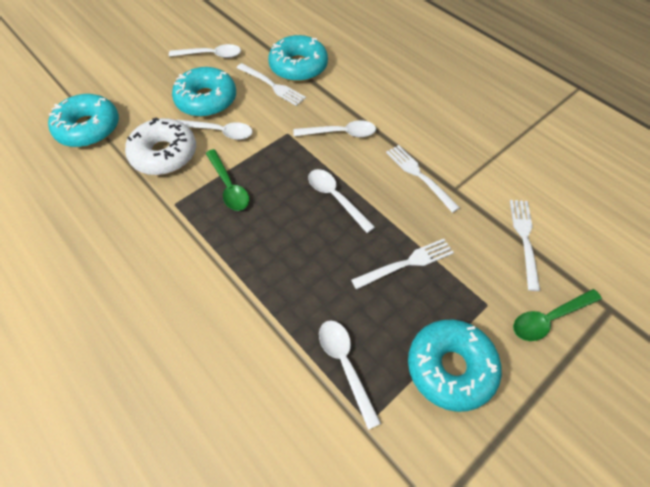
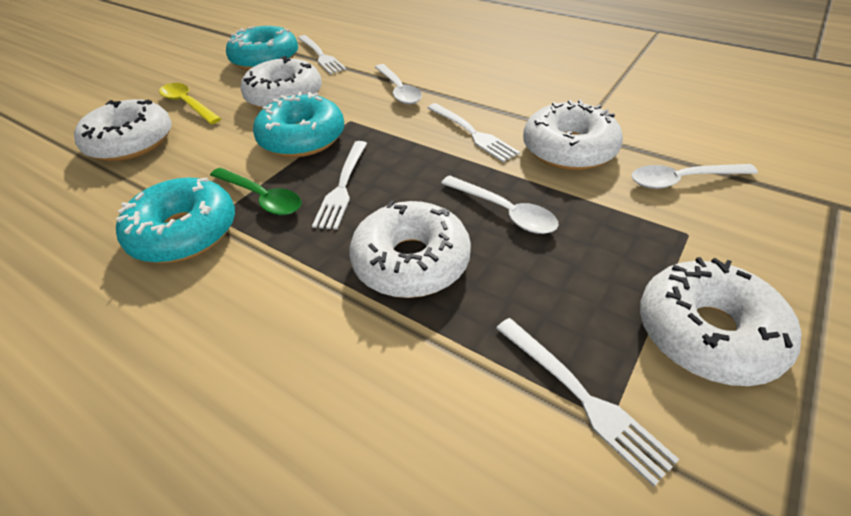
green spoon: [206,149,249,211] [513,289,602,341] = 2 -> [210,168,301,215] = 1
turquoise donut: [48,94,119,147] [172,67,236,117] [268,35,328,82] [408,320,502,412] = 4 -> [116,177,235,263] [226,26,298,70] [253,92,344,157] = 3
white donut: [125,118,196,175] = 1 -> [74,99,172,161] [240,56,322,109] [349,201,471,298] [523,100,623,170] [640,257,802,386] = 5
white spoon: [169,44,241,58] [178,120,253,140] [293,120,376,137] [308,169,375,233] [319,321,381,430] = 5 -> [375,64,422,105] [441,176,559,234] [631,164,758,189] = 3
yellow spoon: none = 0 -> [159,83,221,124] = 1

